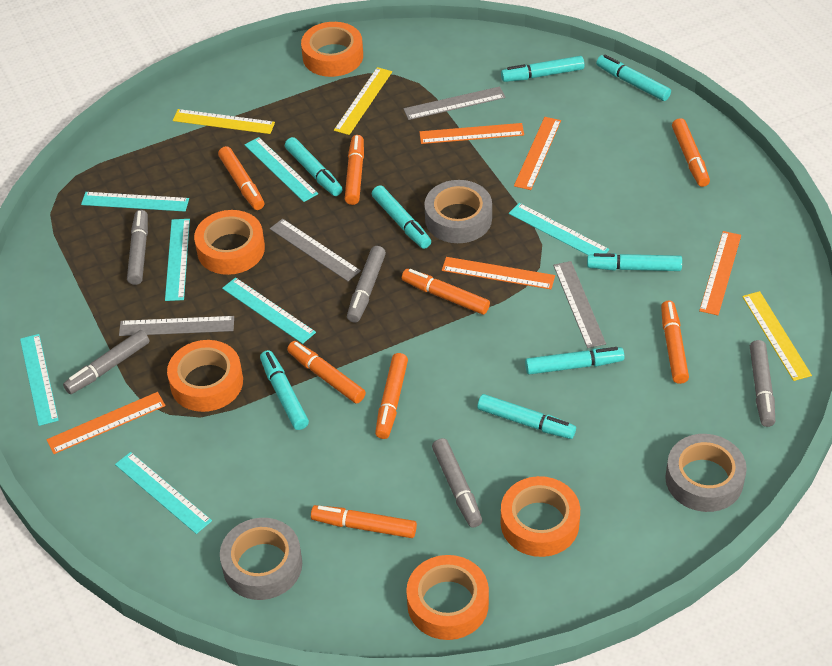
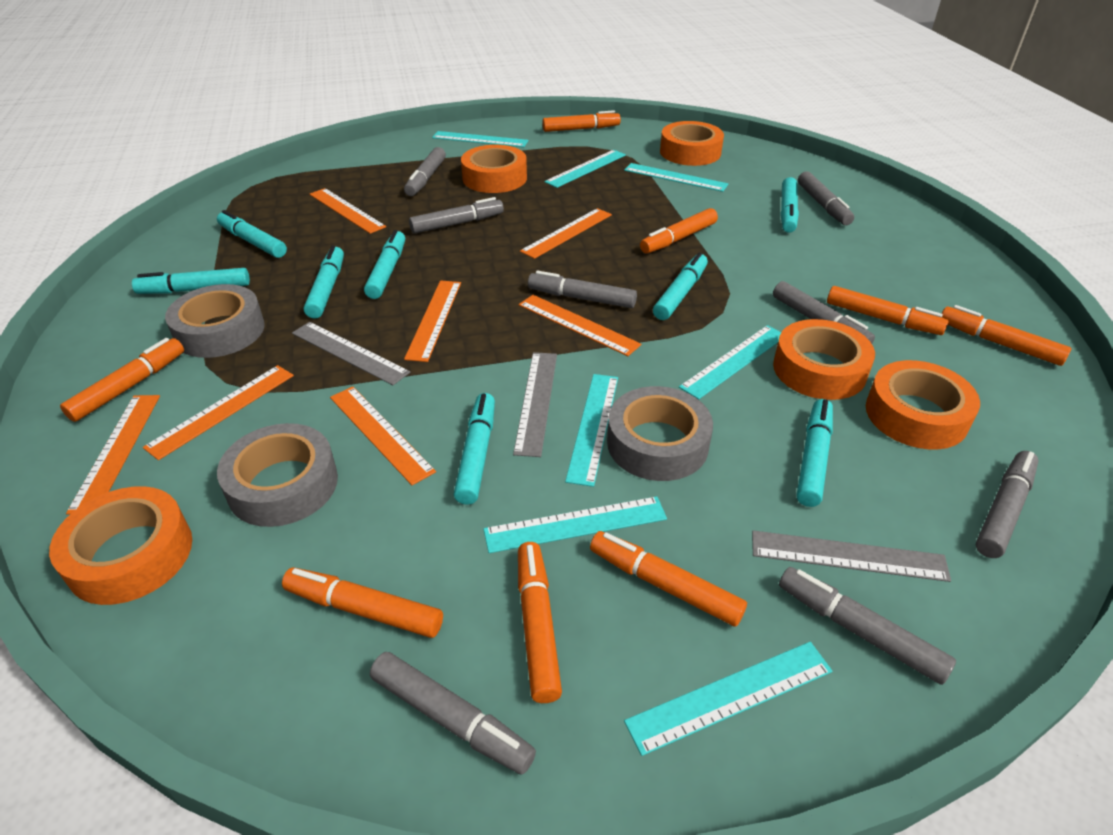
grey marker: [63,330,150,394] [127,210,148,285] [347,246,386,323] [432,438,483,528] [750,340,775,427] = 5 -> [370,652,536,775] [404,147,446,196] [409,197,504,234] [528,271,637,308] [773,281,875,344] [779,567,956,685] [798,171,854,225] [975,451,1039,558] = 8
grey ruler: [119,316,234,336] [270,219,361,281] [404,86,505,120] [553,261,606,348] = 4 -> [292,322,410,385] [513,352,557,457] [752,530,951,582] = 3
orange ruler: [46,392,166,454] [419,123,524,144] [442,257,555,289] [514,117,561,190] [699,231,741,315] = 5 -> [66,395,160,515] [143,365,294,460] [309,188,386,234] [330,386,436,485] [404,280,461,362] [519,295,641,356] [520,208,612,259] = 7
yellow ruler: [173,109,275,134] [334,67,392,135] [742,291,812,381] = 3 -> none = 0

